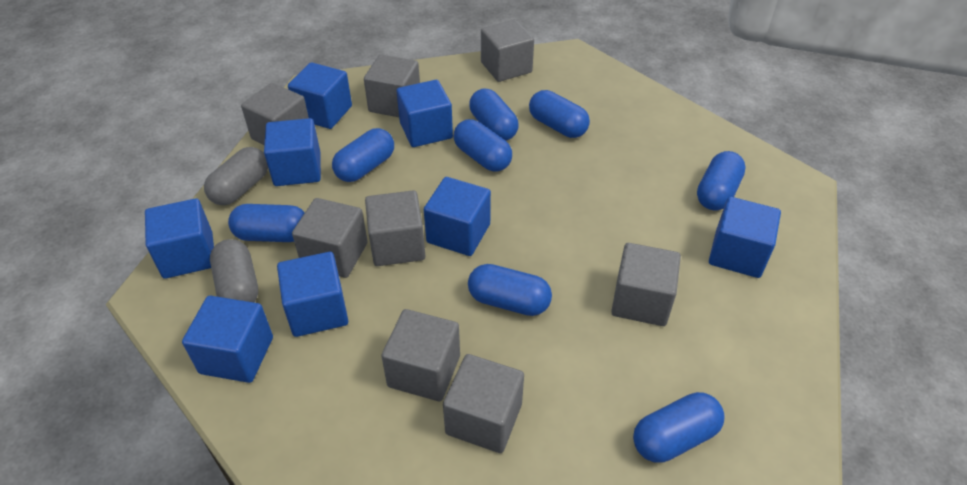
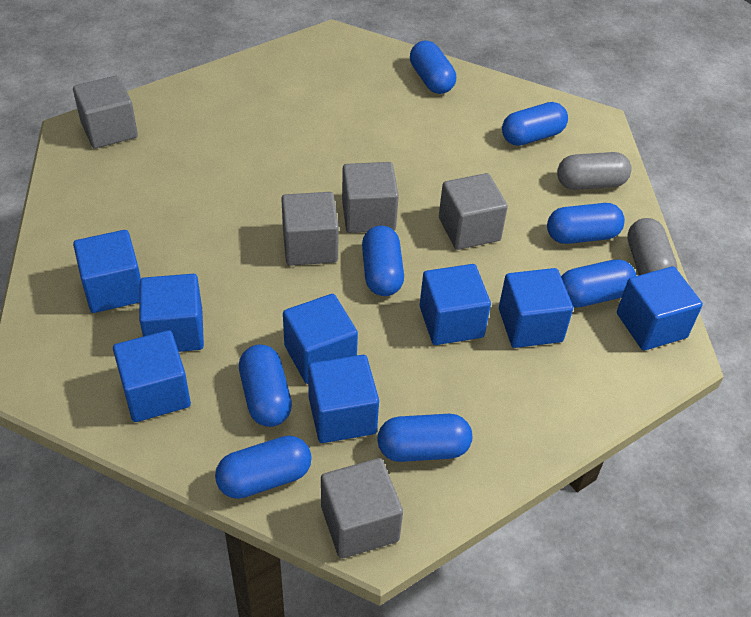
grey cube: [241,83,309,145] [292,198,368,278] [364,55,420,117] [365,190,425,266] [381,309,460,401] [443,354,524,453] [481,20,534,82] [611,243,681,326] = 8 -> [73,76,138,149] [281,192,339,266] [321,458,403,559] [342,162,399,233] [439,173,508,250] = 5

